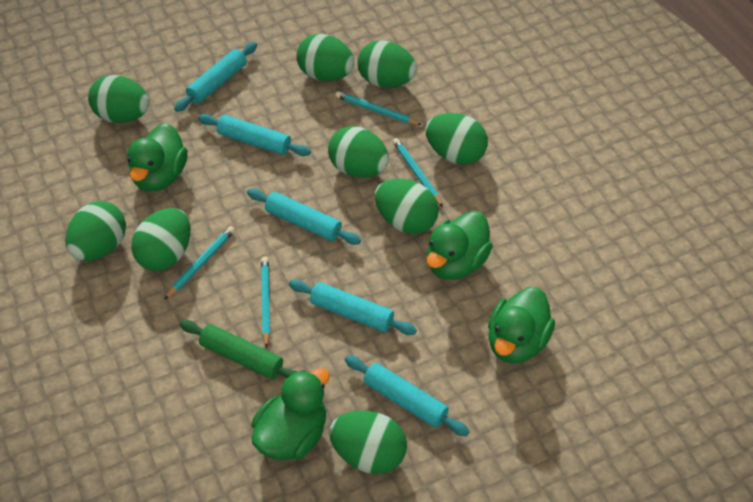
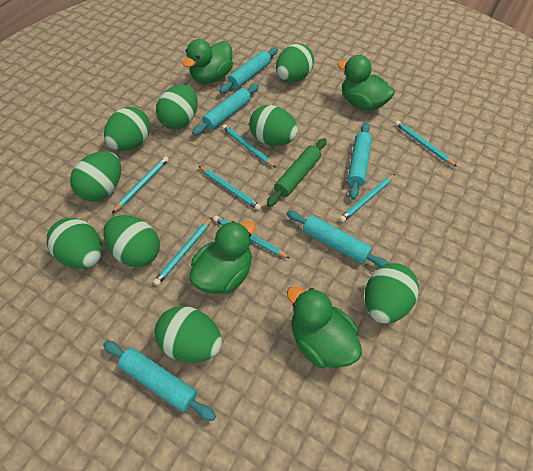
turquoise pencil: [164,226,235,300] [261,257,270,348] [336,91,422,125] [393,138,443,207] = 4 -> [112,156,169,213] [153,218,212,286] [199,166,261,210] [213,215,290,258] [222,124,276,168] [339,174,395,222] [395,121,457,167] = 7

